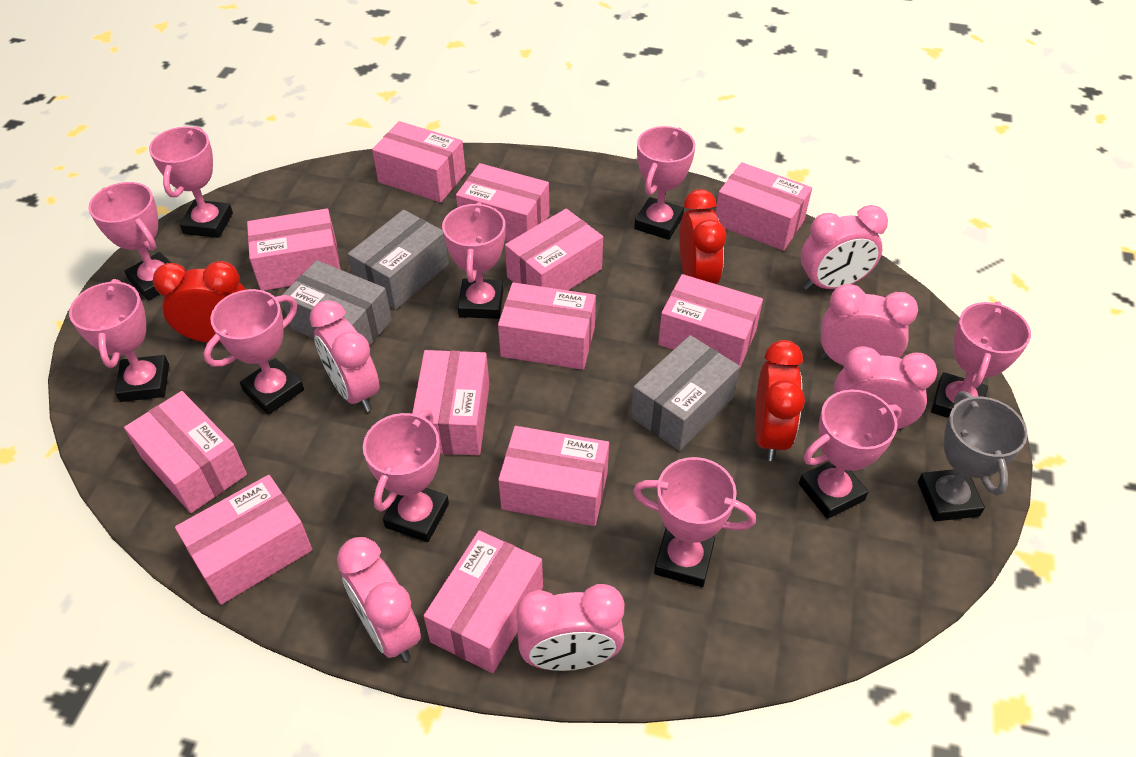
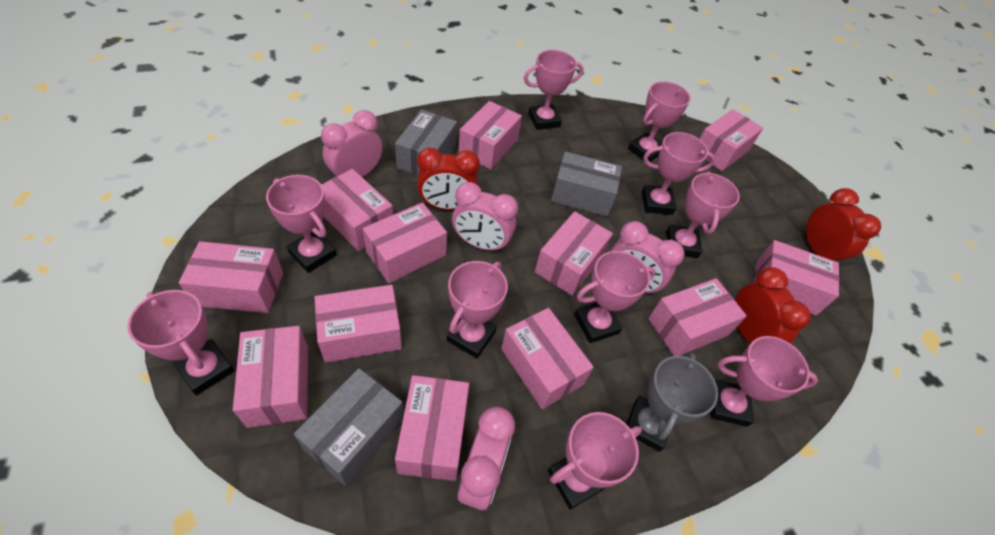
pink clock: [310,300,379,412] [337,537,421,662] [516,584,624,671] [801,205,888,290] [821,284,918,365] [834,346,937,430] = 6 -> [321,110,383,177] [452,182,518,252] [458,407,515,510] [611,221,684,296] = 4

